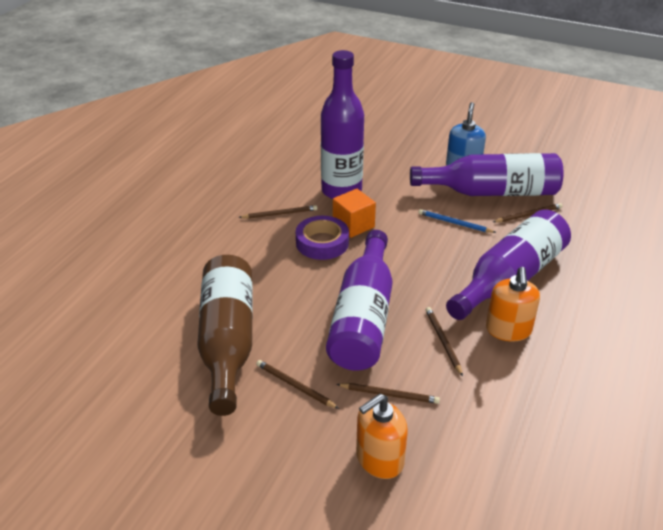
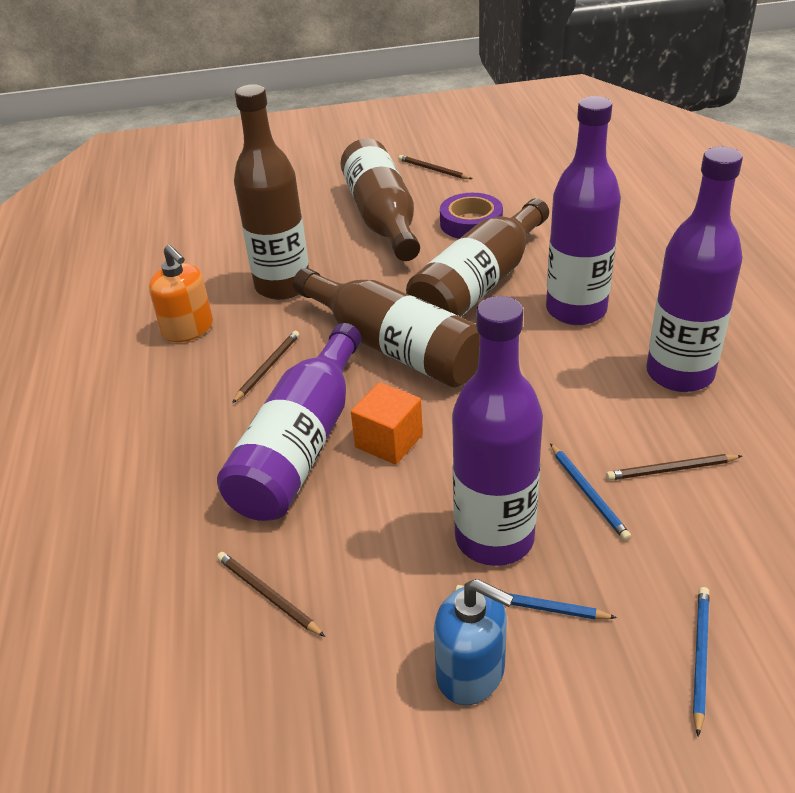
blue pencil: [419,209,496,233] = 1 -> [455,585,617,619] [550,443,631,541] [693,587,709,736] = 3
brown bottle: [197,255,253,416] = 1 -> [234,84,309,300] [293,268,480,387] [341,138,420,261] [406,198,549,317] = 4
brown pencil: [238,205,317,219] [256,360,339,409] [336,383,440,404] [426,307,463,376] [493,203,563,223] = 5 -> [217,552,325,637] [232,331,299,403] [398,155,472,179] [606,454,742,480] = 4
orange soap dispenser: [356,394,408,479] [486,267,540,341] = 2 -> [149,244,213,342] = 1

